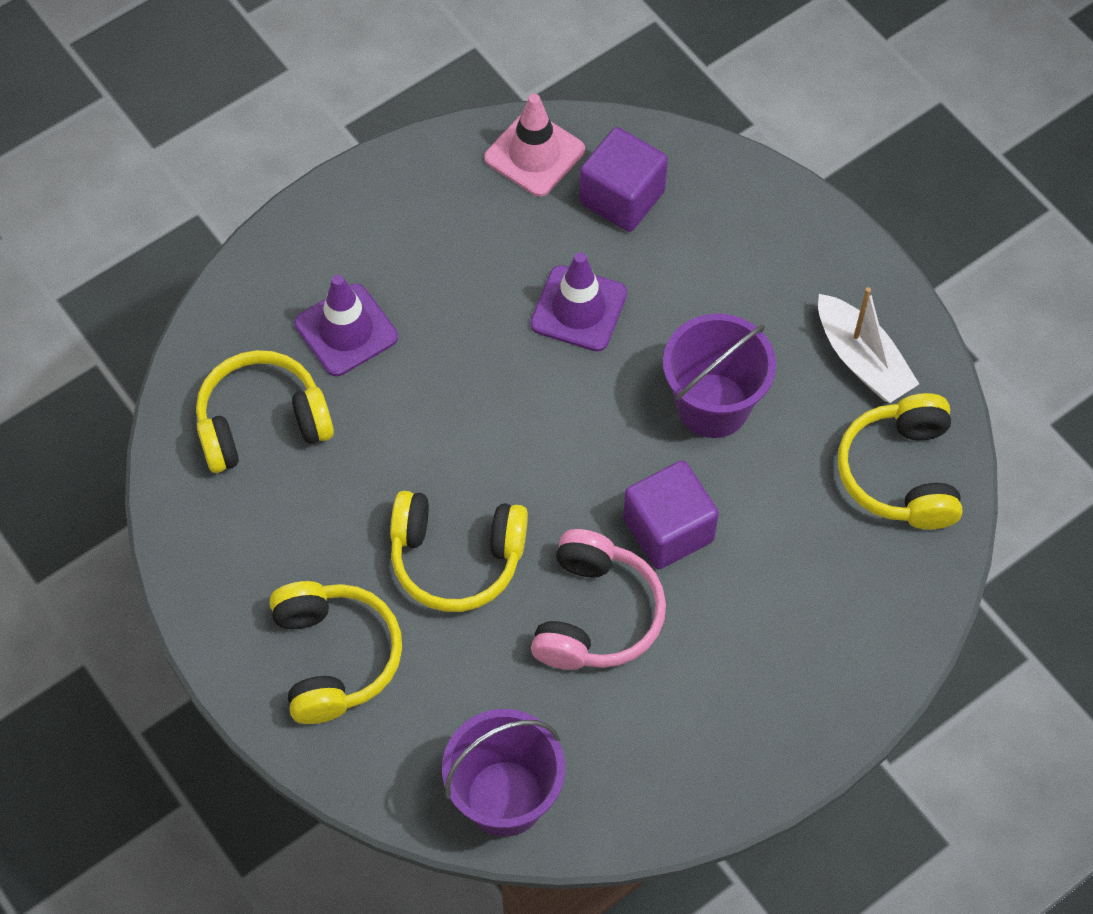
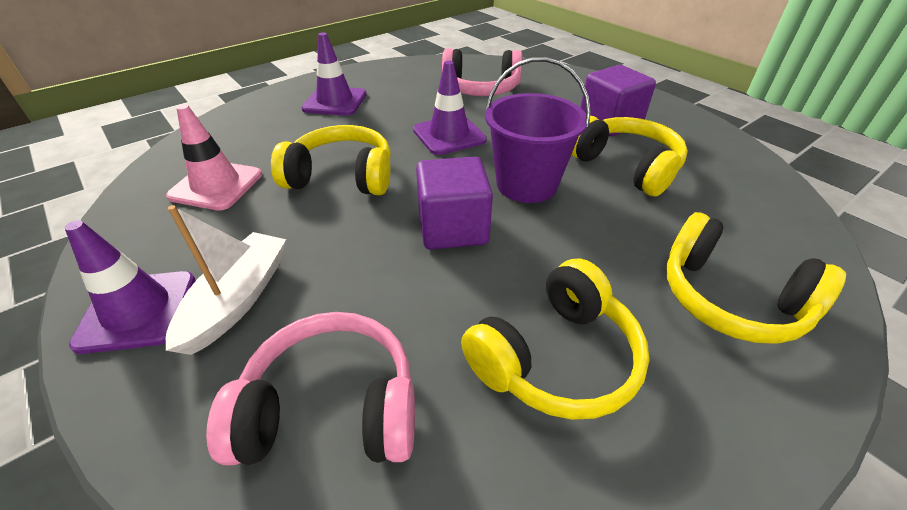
pink headphones: [531,529,666,670] = 1 -> [206,312,415,465] [442,48,522,96] = 2
purple bucket: [442,709,565,837] [663,313,776,438] = 2 -> [485,57,591,203] = 1
purple traffic cone: [294,275,398,376] [530,252,627,352] = 2 -> [65,220,195,354] [301,32,367,116] [413,61,487,155] = 3

